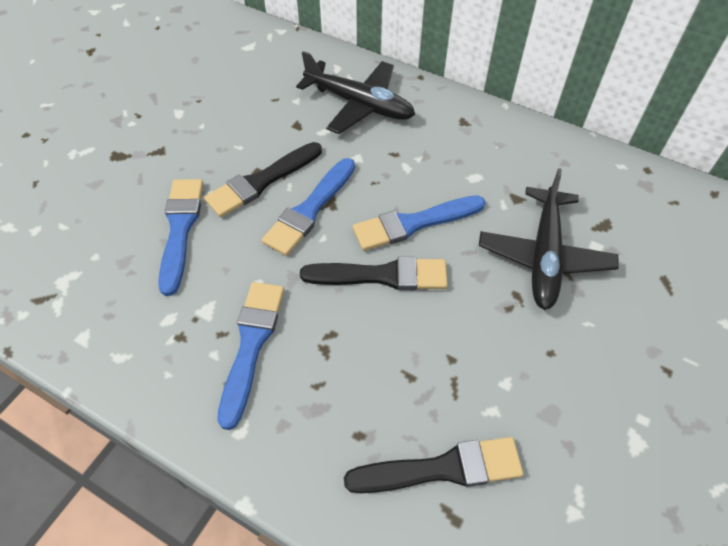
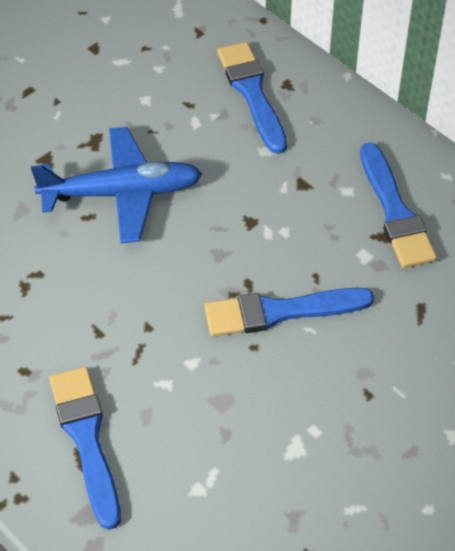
black brush: [204,142,322,217] [300,257,448,290] [344,437,524,493] = 3 -> none = 0
black plane: [296,51,415,134] [479,168,619,310] = 2 -> none = 0
blue plane: none = 0 -> [31,127,202,243] = 1

